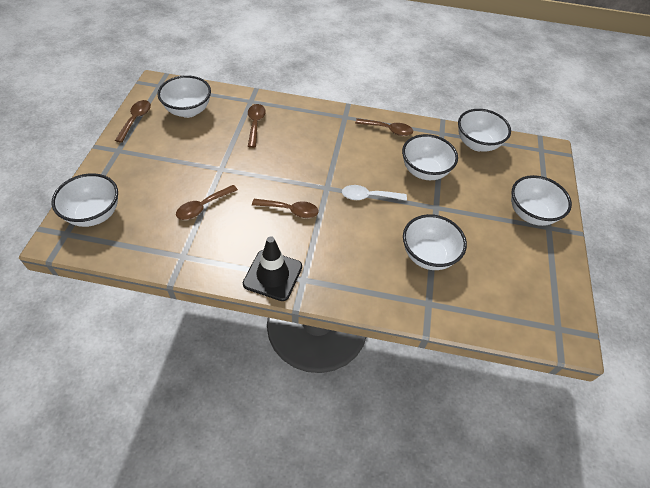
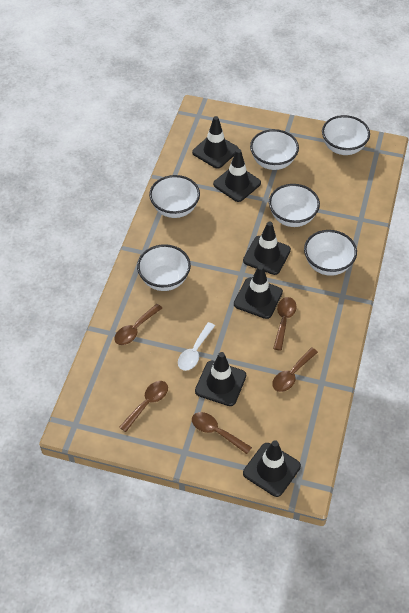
black traffic cone: [243,236,302,301] = 1 -> [192,116,239,169] [195,352,246,406] [213,149,261,202] [234,265,283,319] [243,222,291,275] [243,440,301,497] = 6

